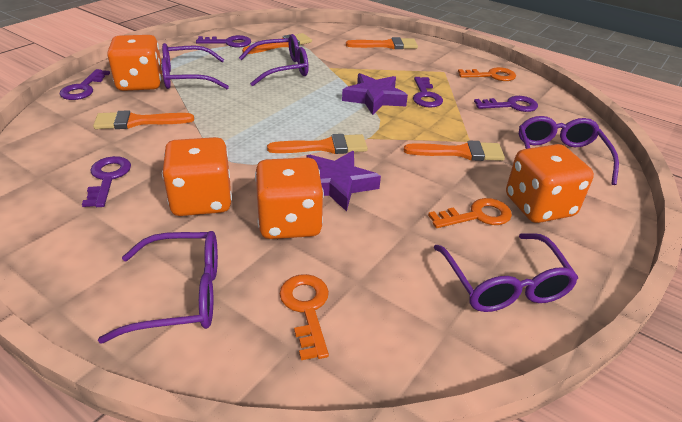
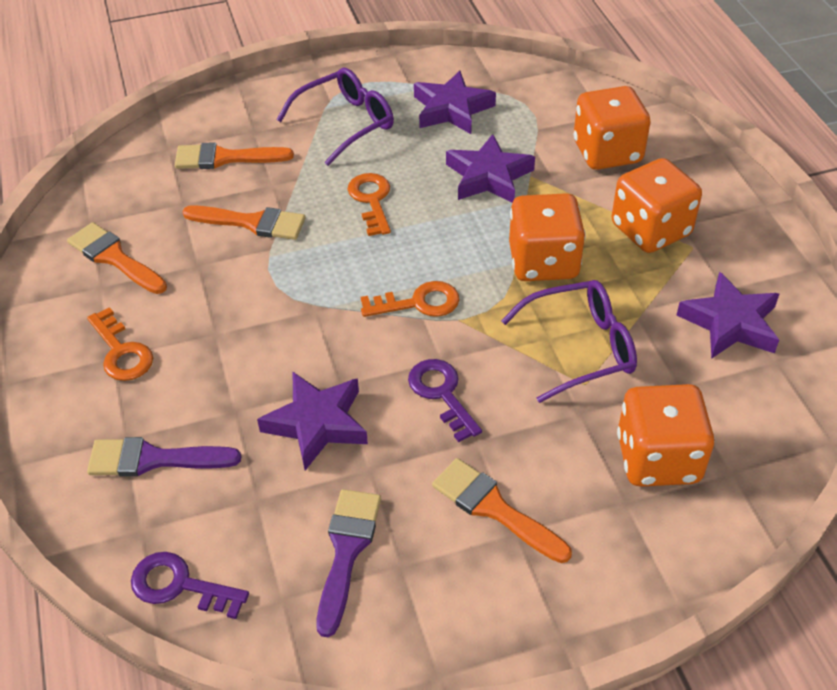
orange brush: [93,110,194,129] [242,33,312,54] [267,134,368,154] [346,37,418,49] [404,141,505,161] = 5 -> [67,222,167,294] [175,142,294,169] [182,205,306,240] [432,458,572,563] = 4
purple brush: none = 0 -> [87,437,242,477] [317,489,381,637] = 2
purple glasses: [98,231,218,343] [162,43,229,89] [239,34,309,86] [434,233,578,312] [519,116,619,185] = 5 -> [276,68,394,166] [501,280,637,403] = 2
purple key: [60,69,110,100] [82,156,131,207] [196,35,251,47] [413,77,443,108] [474,96,538,112] = 5 -> [131,552,249,619] [408,359,482,442] = 2
purple star: [307,151,381,212] [342,73,408,115] = 2 -> [257,372,368,470] [414,70,496,134] [446,134,535,203] [676,272,779,359] = 4

